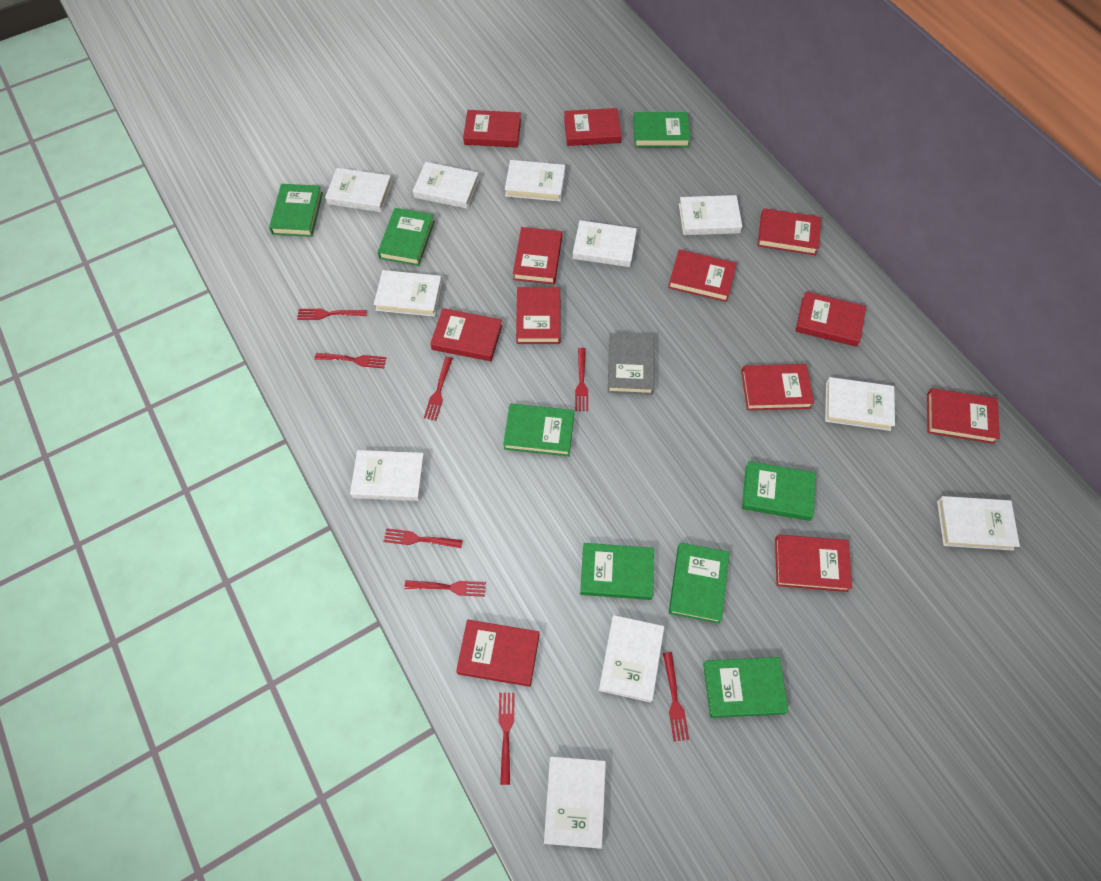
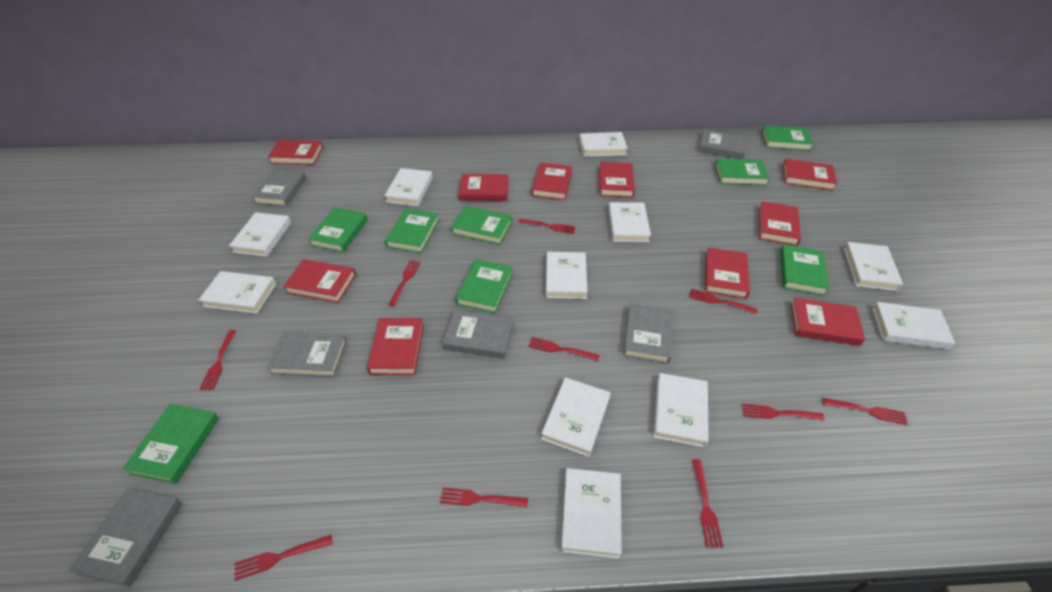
grey book: [608,333,654,395] = 1 -> [69,488,182,587] [252,169,306,206] [267,332,347,377] [443,310,513,359] [623,303,673,364] [699,130,747,159] = 6
red book: [430,308,502,361] [456,620,540,687] [463,110,521,148] [513,227,562,284] [516,287,561,344] [564,108,622,146] [668,249,737,302] [741,364,814,410] [757,208,821,255] [775,535,852,592] [796,292,866,347] [927,388,1000,444] = 12 -> [268,140,323,165] [283,259,356,303] [367,318,424,375] [459,174,509,201] [532,163,572,200] [599,162,635,198] [705,247,750,299] [759,201,801,246] [783,159,837,190] [790,298,865,346] = 10
red fork: [297,309,367,320] [315,353,386,368] [383,528,463,548] [404,580,486,597] [424,357,453,421] [499,693,515,785] [575,348,588,411] [663,652,689,742] = 8 -> [199,330,236,390] [234,534,333,581] [388,260,421,306] [440,487,528,507] [518,219,575,234] [528,337,600,361] [689,289,758,314] [692,459,723,548] [742,404,824,421] [823,398,908,425] = 10

